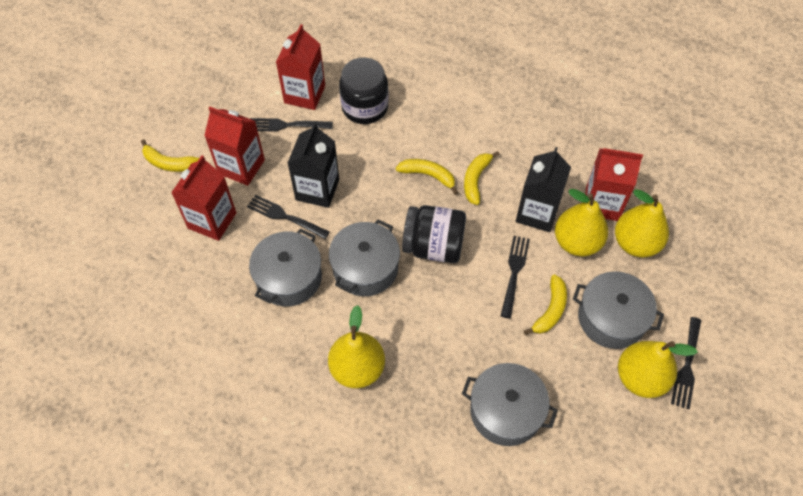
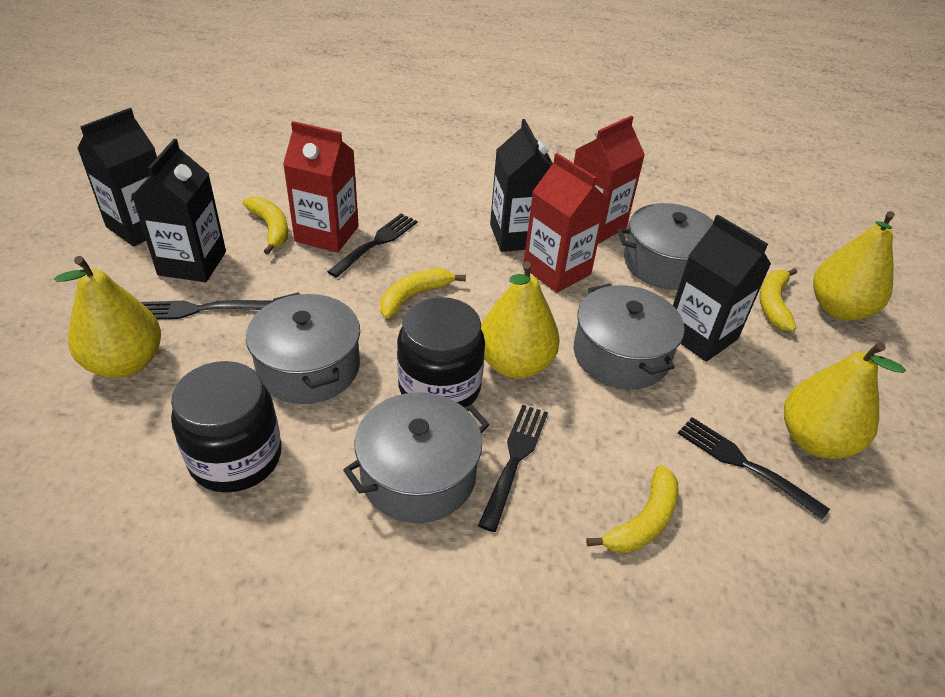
black carton: [288,122,339,208] [516,147,571,232] = 2 -> [77,108,157,247] [132,139,226,282] [490,119,553,252] [673,215,771,362] = 4
red carton: [171,155,236,241] [204,107,265,186] [276,24,325,110] [585,148,643,221] = 4 -> [283,121,359,253] [524,153,608,293] [574,116,645,244] = 3

